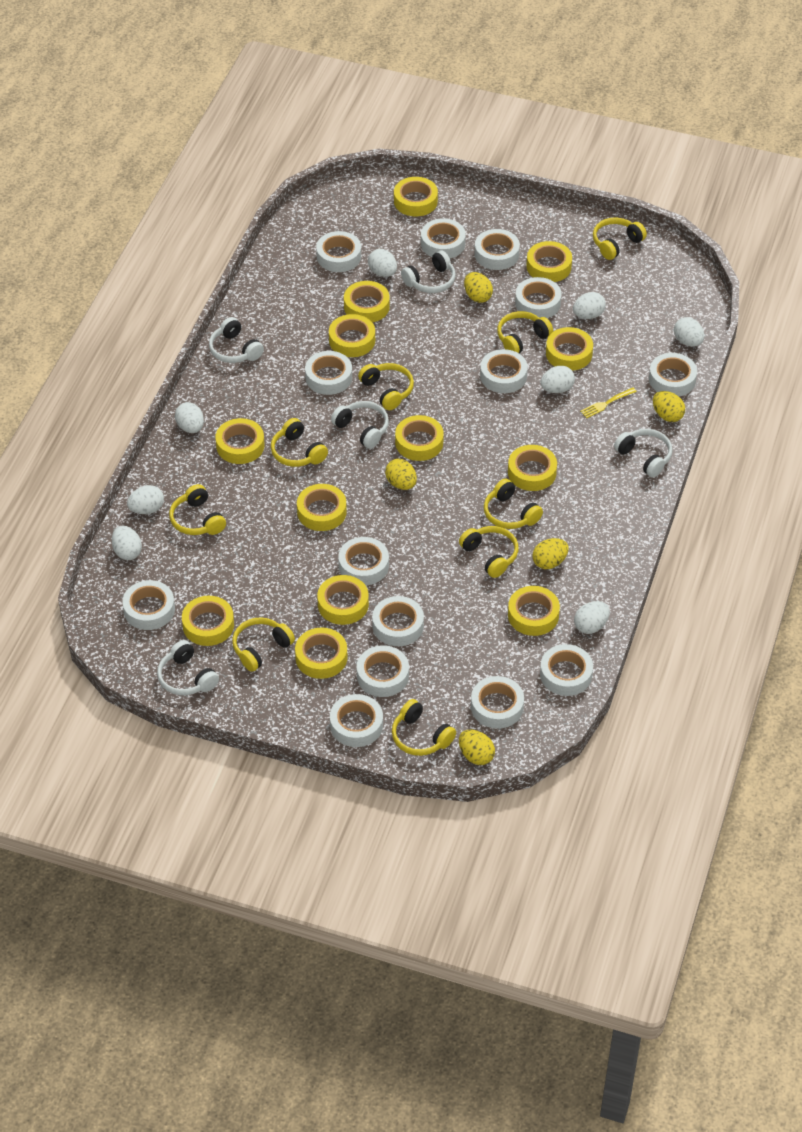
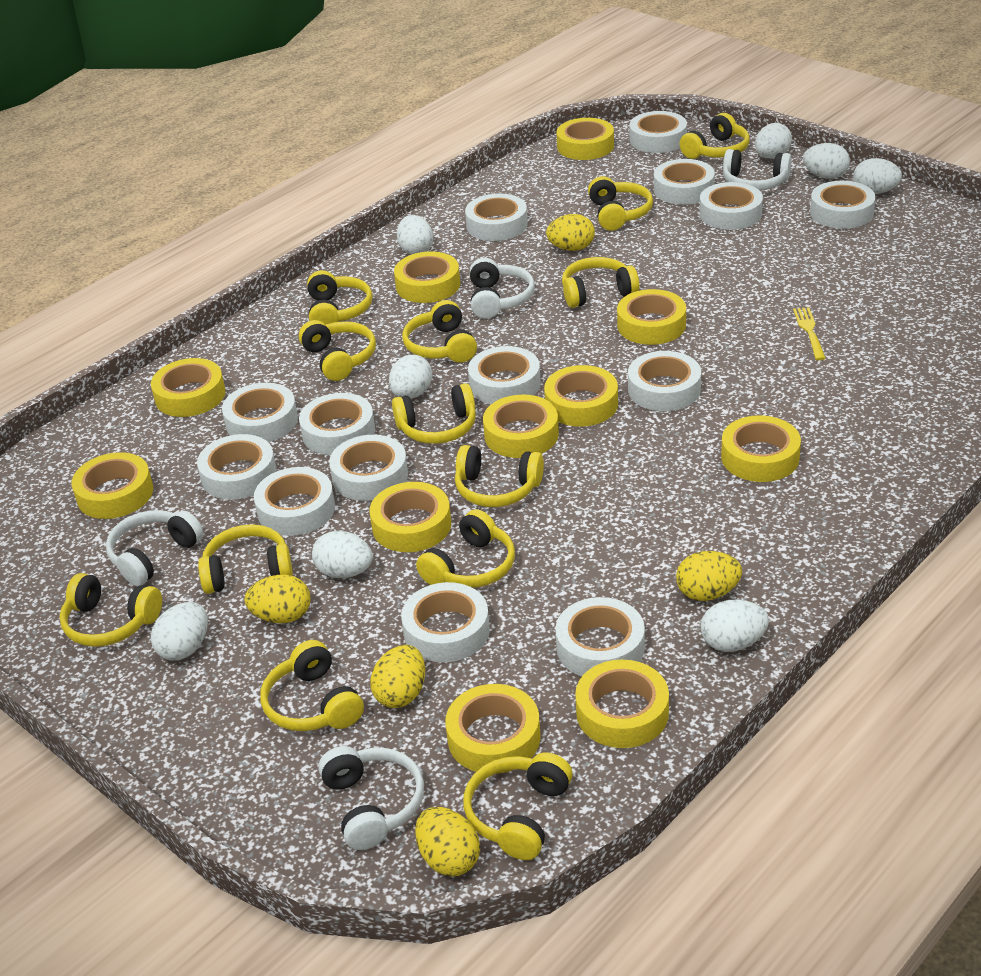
white headphones: [157,640,219,695] [209,317,264,363] [331,401,389,449] [401,251,456,293] [614,429,672,477] = 5 -> [106,510,204,586] [318,746,424,850] [470,258,535,319] [723,149,791,190] = 4
yellow headphones: [169,484,226,535] [232,617,295,672] [271,418,328,467] [358,363,414,410] [392,699,456,756] [459,526,518,578] [484,479,543,529] [497,311,553,353] [593,217,647,260] = 9 -> [59,573,162,647] [198,524,293,594] [260,640,364,731] [299,320,376,381] [307,270,372,325] [392,383,476,444] [402,300,477,363] [416,509,515,588] [455,445,544,507] [463,752,573,860] [562,257,639,308] [588,176,653,231] [680,113,749,159] = 13
yellow tape: [182,596,234,646] [215,418,265,464] [295,628,347,679] [297,484,347,531] [317,575,369,625] [329,314,375,357] [344,281,390,323] [394,177,438,216] [395,415,444,461] [508,445,557,491] [508,586,560,636] [527,241,572,282] [546,327,593,371] = 13 -> [72,452,153,519] [151,358,225,417] [369,482,451,552] [394,252,460,303] [445,684,540,774] [483,395,559,458] [544,365,618,427] [556,118,614,160] [575,660,669,748] [617,289,686,345] [721,415,801,482] = 11

